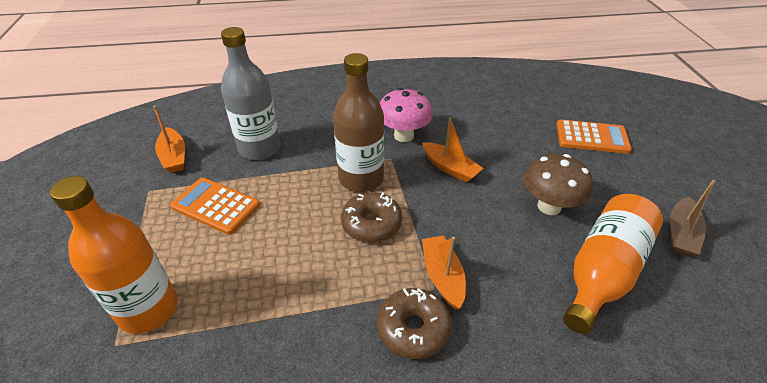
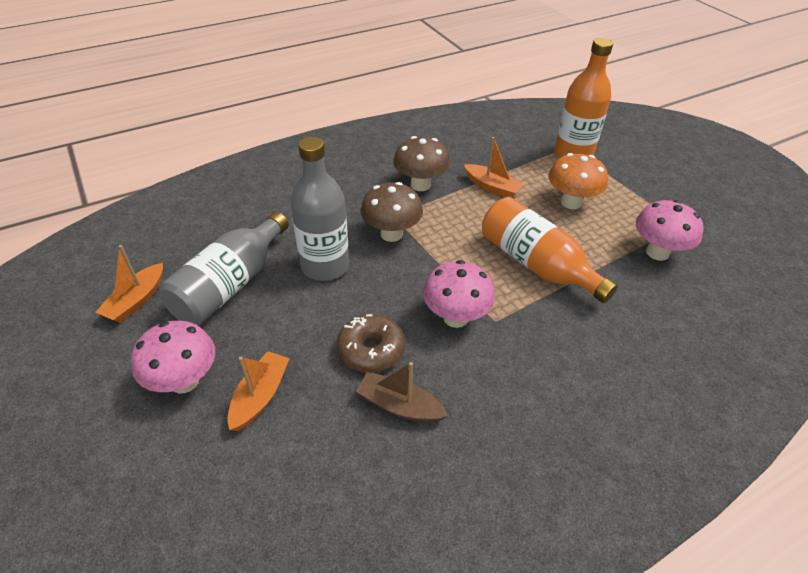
brown bottle: [333,53,384,192] = 1 -> none = 0
brown donut: [341,192,402,243] [377,288,452,359] = 2 -> [336,314,405,373] = 1
brown mushroom: [524,154,593,215] = 1 -> [361,182,423,242] [393,136,450,191] = 2
grey bottle: [221,27,281,160] = 1 -> [159,212,289,325] [290,137,349,281] = 2
orange calculator: [170,177,260,235] [556,120,632,154] = 2 -> none = 0
orange mushroom: none = 0 -> [549,153,608,209] = 1
pink mushroom: [380,88,433,142] = 1 -> [131,321,215,393] [423,260,495,328] [636,200,703,261] = 3

